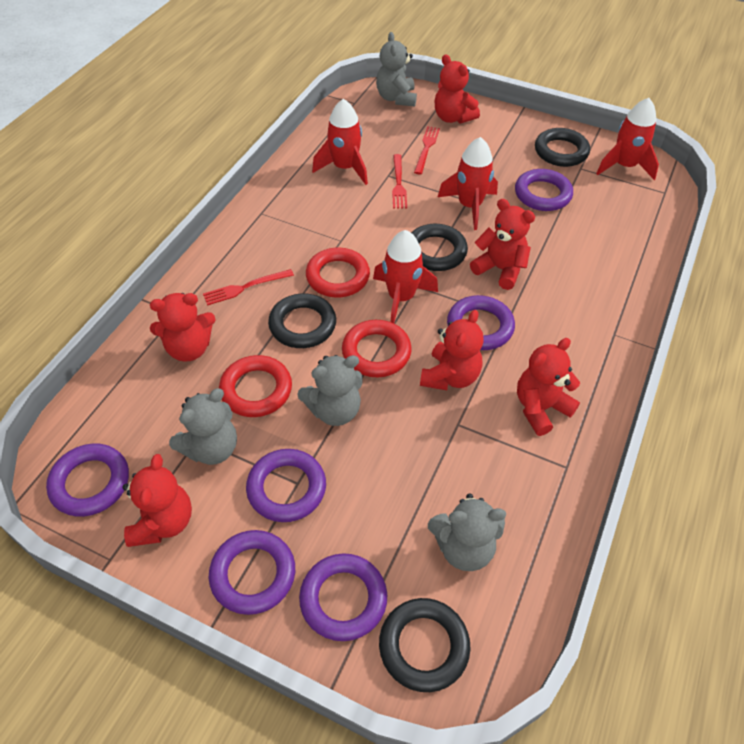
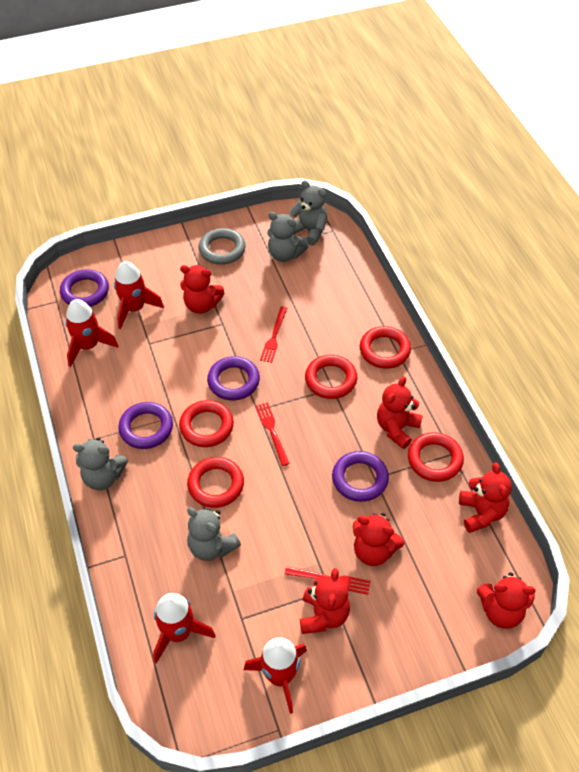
black ring: [268,293,336,348] [379,598,471,692] [411,224,468,271] [535,128,590,167] = 4 -> none = 0
grey ring: none = 0 -> [199,228,246,265] = 1
purple ring: [46,443,129,517] [209,530,295,615] [246,449,326,522] [299,553,387,641] [447,295,515,350] [515,169,573,211] = 6 -> [60,269,109,307] [118,402,173,449] [207,356,260,400] [332,451,389,502] = 4
red ring: [219,355,292,417] [306,247,370,298] [342,320,412,377] = 3 -> [179,400,234,447] [187,457,244,508] [305,355,357,399] [360,326,411,369] [408,432,464,482] = 5

